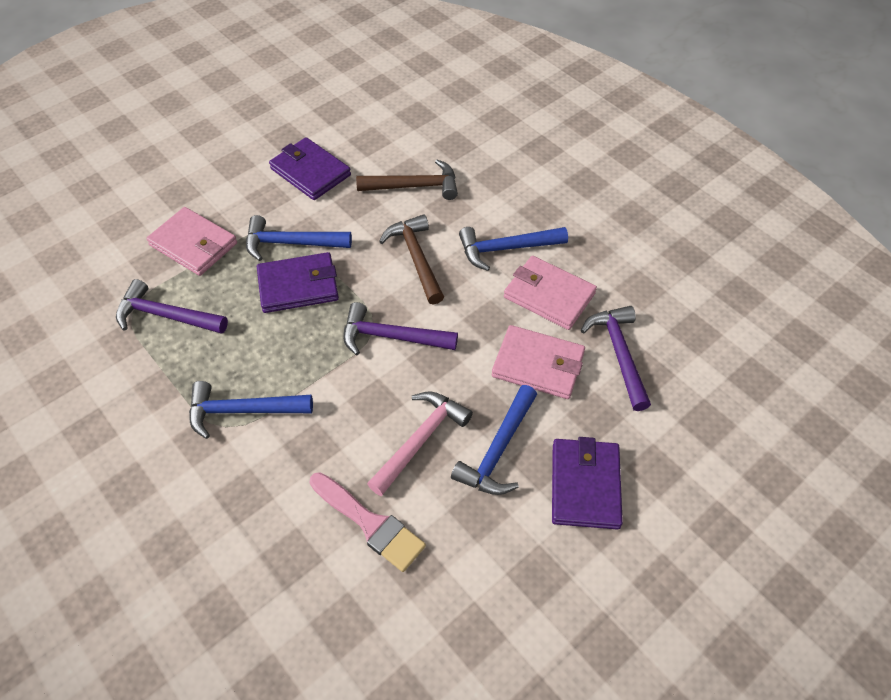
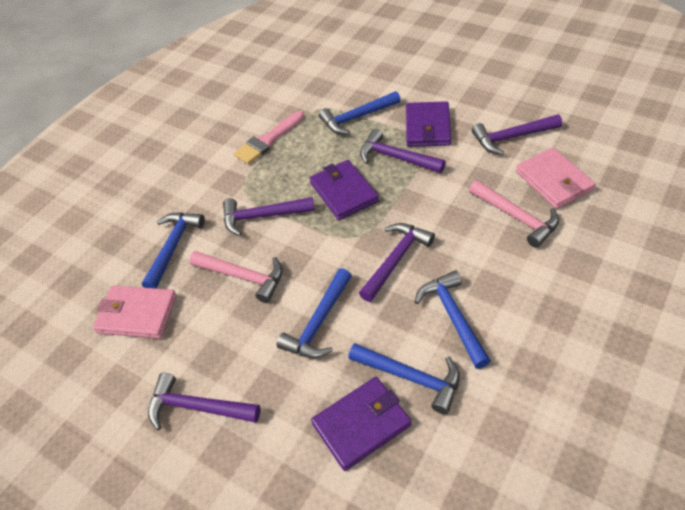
blue hammer: [189,381,313,439] [246,215,352,261] [451,385,537,495] [459,227,568,271] = 4 -> [142,212,205,289] [277,268,352,358] [319,91,401,135] [348,343,460,415] [415,270,491,369] = 5
brown hammer: [356,159,458,200] [379,214,444,305] = 2 -> none = 0
pink hammer: [367,391,473,496] = 1 -> [190,251,283,303] [469,180,559,248] = 2
pink wallet: [146,207,237,276] [492,325,585,399] [504,256,597,330] = 3 -> [93,285,177,339] [516,148,596,209] = 2
purple hammer: [116,279,228,334] [343,302,458,355] [581,306,651,411] = 3 -> [148,373,261,430] [223,197,315,236] [359,223,435,302] [360,129,446,173] [471,114,562,155] = 5

